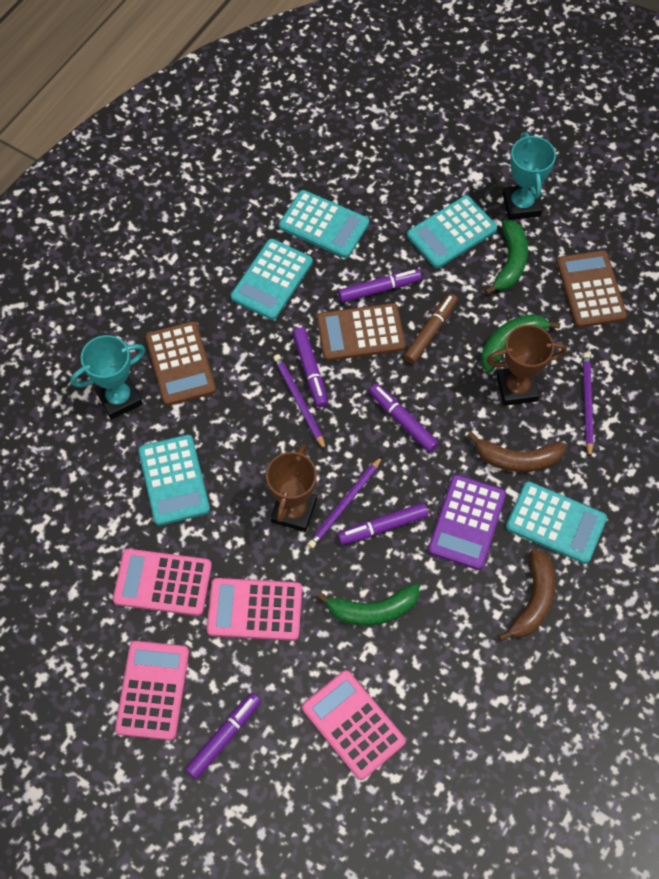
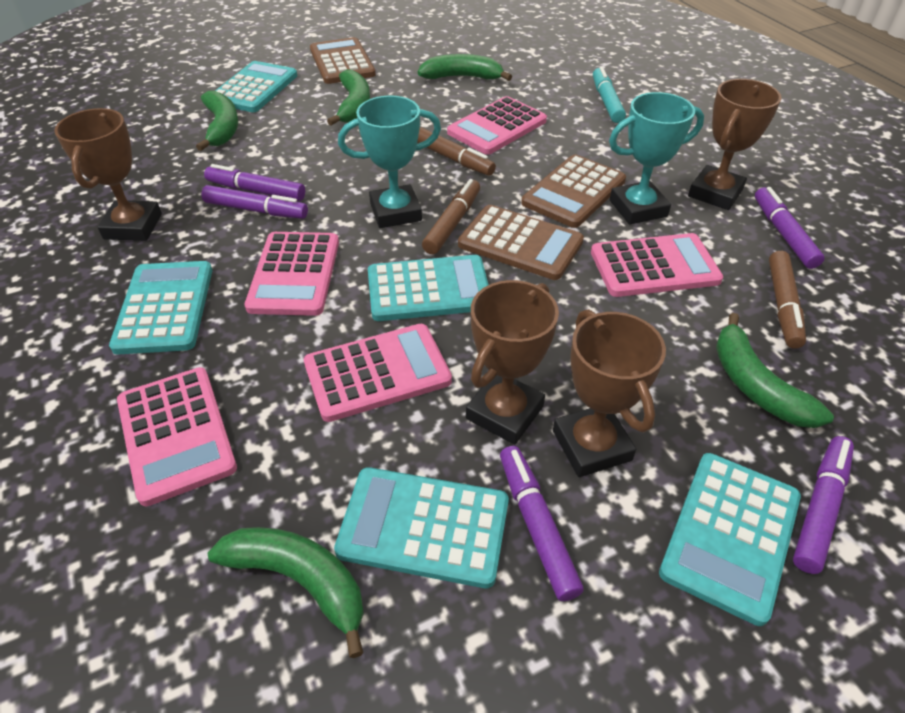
brown banana: [467,432,566,472] [498,549,555,641] = 2 -> none = 0
brown marker: [404,293,457,364] = 1 -> [417,127,496,176] [422,179,480,254] [769,251,806,349] = 3
brown trophy: [266,444,317,532] [487,325,567,406] = 2 -> [54,108,162,241] [466,280,559,445] [553,309,666,477] [688,79,782,210] = 4
green banana: [316,583,419,626] [481,314,560,373] [484,219,528,295] = 3 -> [196,91,238,151] [208,527,364,658] [327,69,370,125] [418,54,512,81] [716,313,834,428] = 5
pink calculator: [113,549,212,616] [115,641,189,740] [207,578,302,641] [302,670,406,780] = 4 -> [117,367,237,506] [244,232,339,316] [304,324,452,422] [447,96,547,155] [591,233,723,297] = 5
purple calculator: [428,475,506,570] = 1 -> none = 0
purple pencil: [273,354,326,450] [308,456,383,548] [583,352,594,458] = 3 -> none = 0
turquoise marker: none = 0 -> [593,66,626,123] = 1

